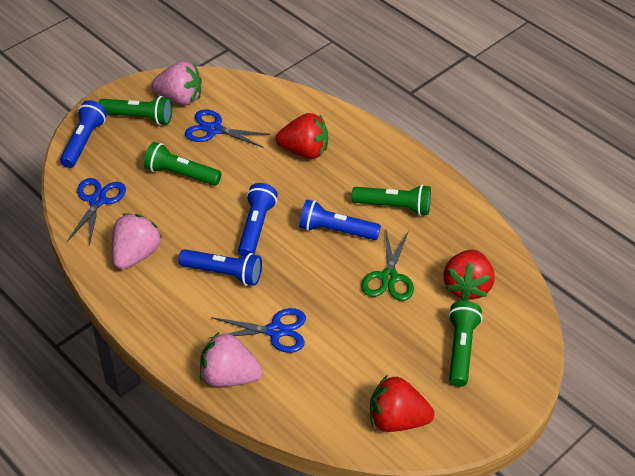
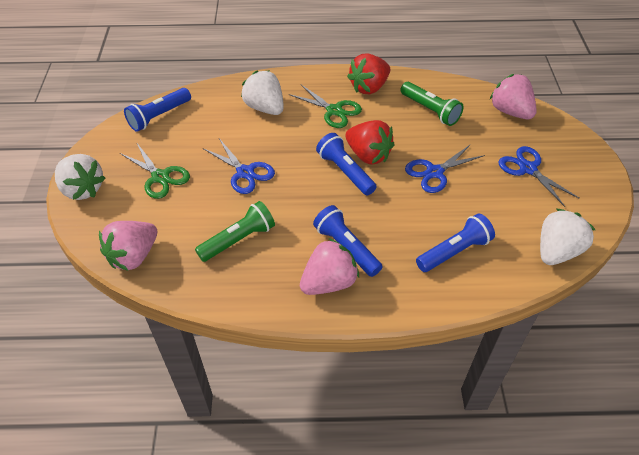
green flashlight: [98,96,172,125] [144,142,221,186] [352,184,431,216] [448,301,483,387] = 4 -> [195,201,275,262] [401,82,464,126] = 2
green scissors: [361,231,414,301] = 1 -> [120,143,190,199] [289,84,362,128] = 2
red strawberry: [276,113,328,159] [370,376,434,432] [444,250,495,301] = 3 -> [345,120,395,165] [347,54,390,94] = 2
white strawberry: none = 0 -> [55,154,105,200] [241,70,284,115] [540,209,595,265] = 3

